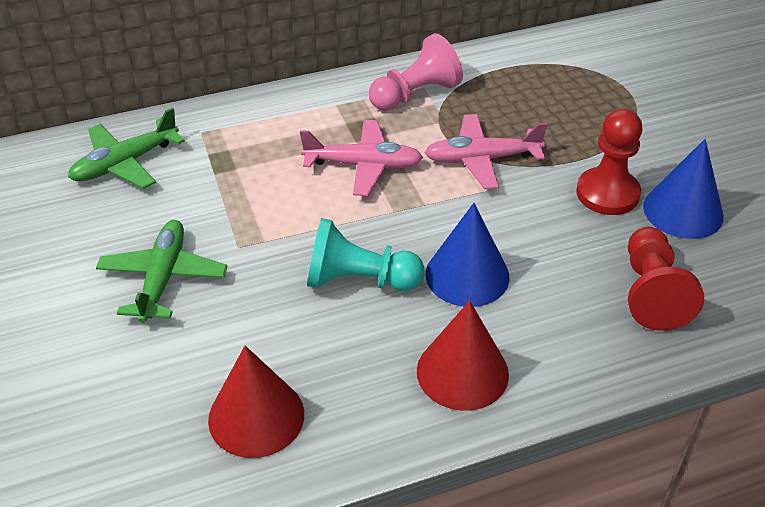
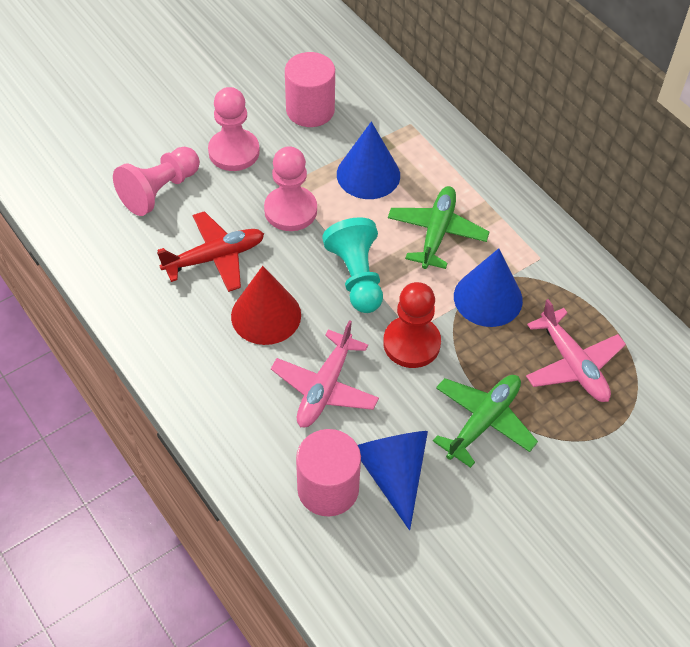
blue cone: [425,203,509,307] [643,139,724,239] = 2 -> [337,122,400,199] [358,431,428,530] [454,248,523,327] = 3
pink cylinder: none = 0 -> [285,52,335,127] [296,429,361,517] = 2
pink pawn: [369,33,463,111] = 1 -> [113,147,200,216] [208,87,260,171] [264,146,317,231] = 3
red cone: [208,346,304,458] [417,300,509,411] = 2 -> [231,266,301,345] = 1
red pawn: [576,109,643,215] [628,227,704,331] = 2 -> [383,282,441,368] = 1
red plane: none = 0 -> [157,211,264,292] = 1

